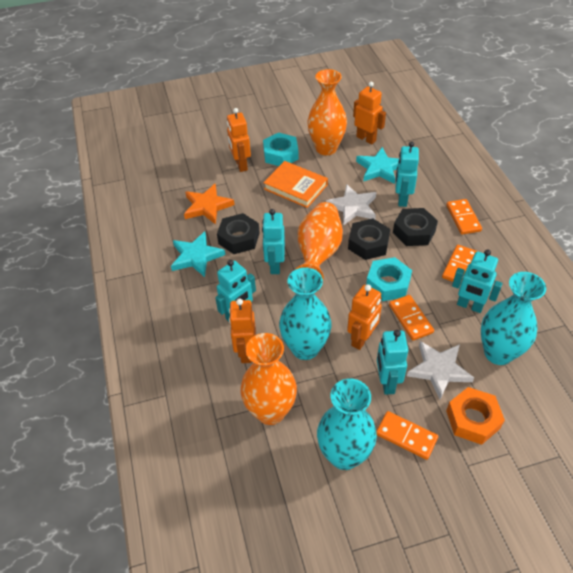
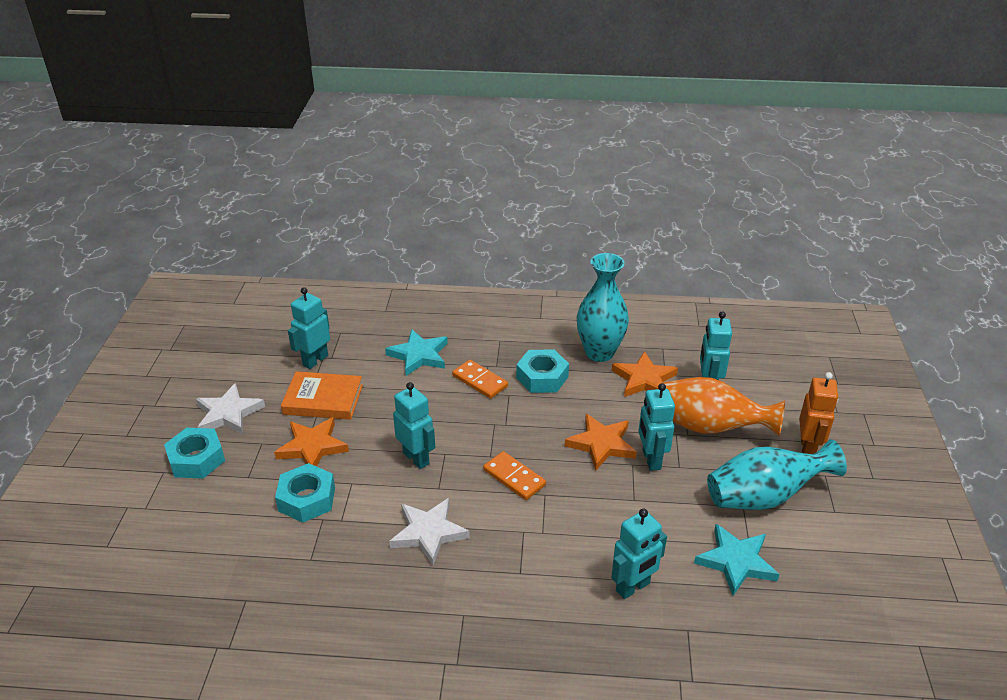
black nut: [217,213,260,254] [348,219,390,260] [393,208,438,246] = 3 -> none = 0
orange domino: [376,411,438,460] [389,295,434,341] [442,245,477,282] [446,199,482,234] = 4 -> [452,360,508,399] [483,451,546,500] = 2
orange nut: [446,387,505,445] = 1 -> none = 0
orange robot: [227,108,251,172] [229,298,256,363] [347,284,382,350] [353,82,386,144] = 4 -> [799,372,838,454] = 1
orange star: [184,184,235,225] = 1 -> [274,417,349,467] [565,414,637,471] [611,351,678,397] = 3
orange vase: [240,333,297,425] [295,202,343,279] [307,69,347,155] = 3 -> [662,377,785,436] = 1
turquoise nut: [263,133,298,166] [366,257,412,301] = 2 -> [164,428,225,479] [275,463,335,523] [516,349,569,393] = 3
turquoise vase: [279,268,332,360] [317,379,377,470] [481,272,546,365] = 3 -> [577,253,629,362] [707,439,847,510] = 2

